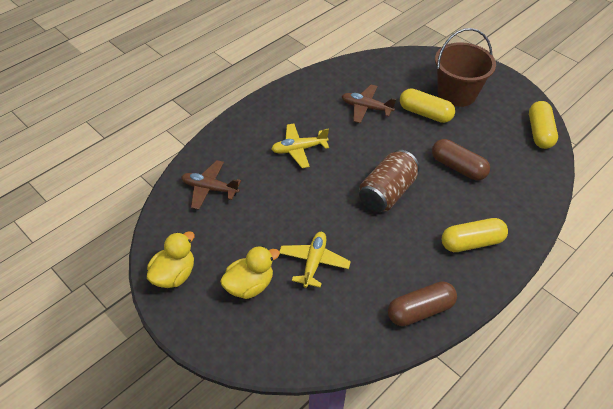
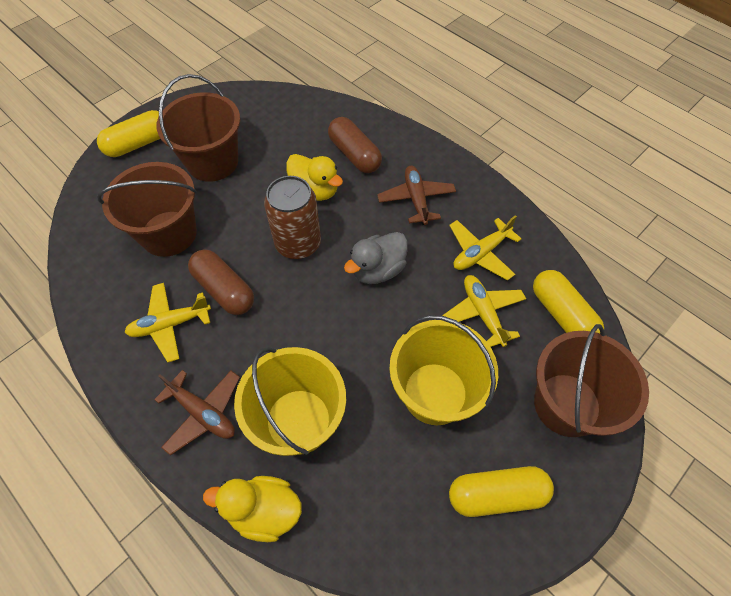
brown bucket: [435,28,496,107] = 1 -> [97,162,197,257] [156,74,240,182] [534,324,649,437] = 3
grey duck: none = 0 -> [344,232,408,284] = 1
yellow bucket: none = 0 -> [234,347,346,456] [389,315,498,425] = 2
yellow plane: [271,123,329,168] [279,232,351,288] = 2 -> [124,283,211,362] [442,275,526,347] [449,215,521,281] = 3

